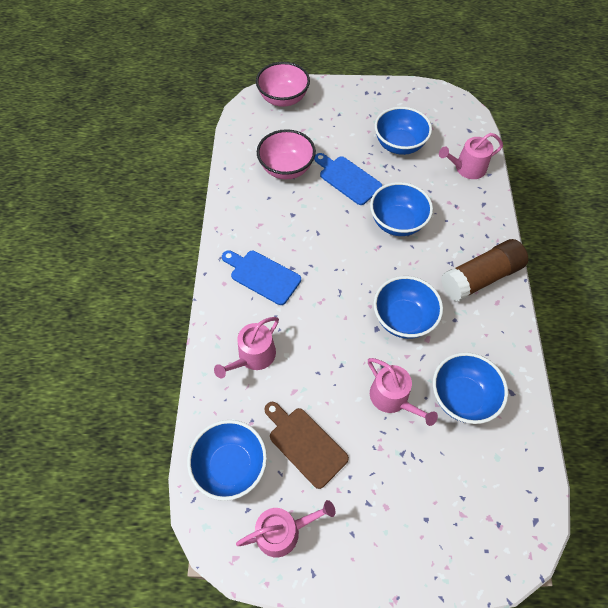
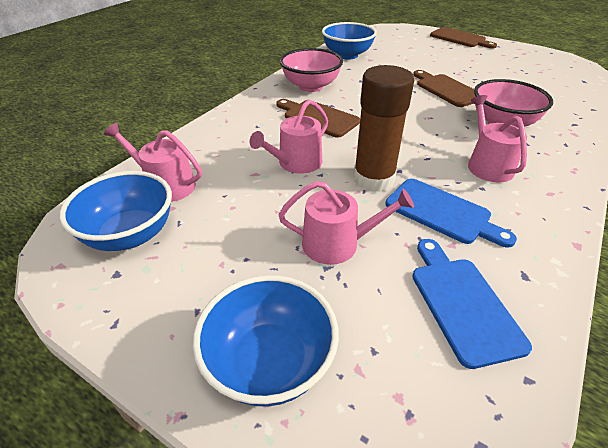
blue bowl: [187,420,267,501] [370,182,433,236] [373,276,443,339] [375,107,432,155] [433,352,508,424] = 5 -> [59,171,172,251] [193,275,339,407] [322,22,377,60] = 3
brown cutting board: [264,402,349,489] = 1 -> [276,99,360,138] [413,70,475,107] [430,27,497,49] = 3

